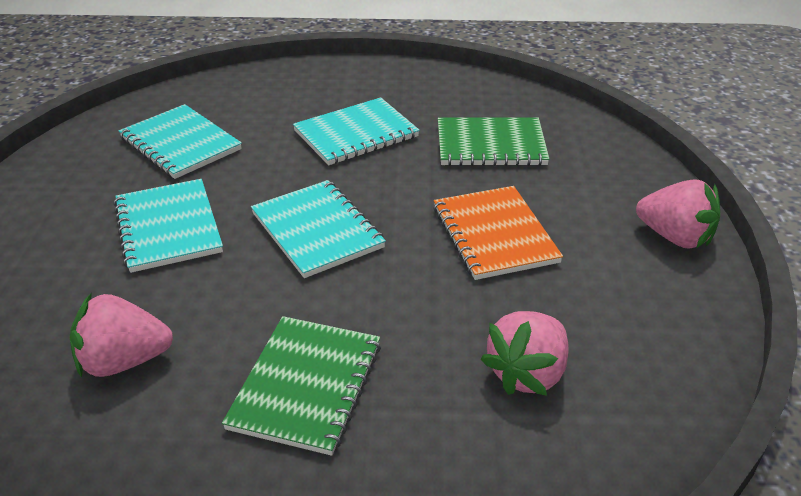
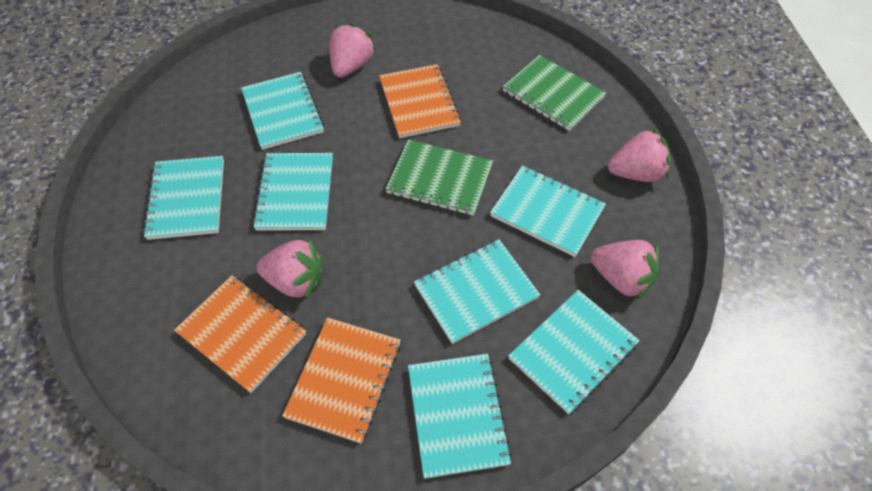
orange notebook: [433,186,563,280] = 1 -> [174,276,306,393] [282,318,401,444] [379,64,461,138] = 3
pink strawberry: [70,293,173,378] [481,311,569,396] [636,179,720,249] = 3 -> [256,239,323,299] [329,23,376,77] [591,240,659,301] [608,128,671,182] = 4
turquoise notebook: [114,179,223,273] [119,104,242,179] [251,180,386,278] [293,97,420,165] = 4 -> [143,156,224,240] [241,72,324,150] [253,153,333,231] [408,354,512,479] [414,239,540,344] [490,166,606,257] [508,290,640,414] = 7

